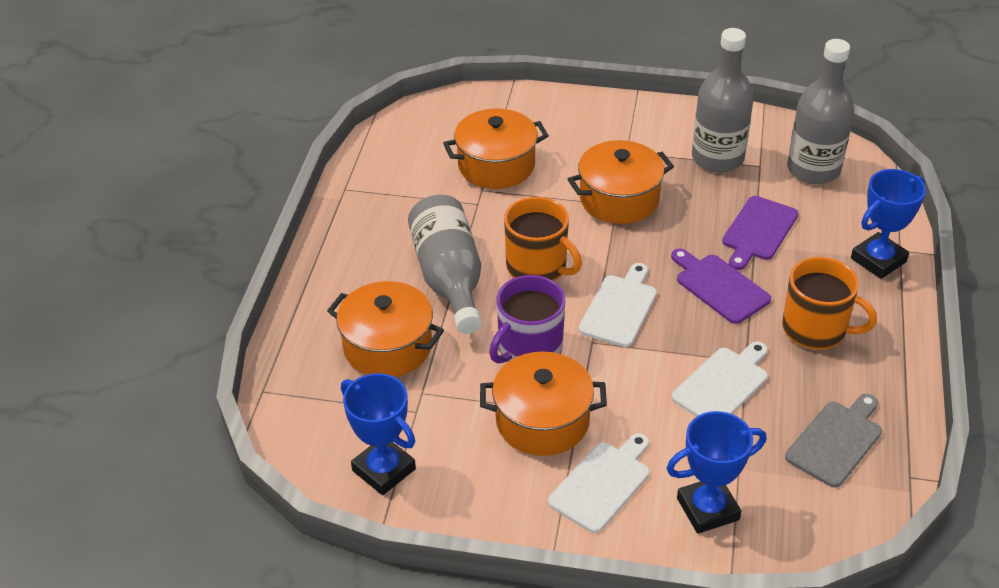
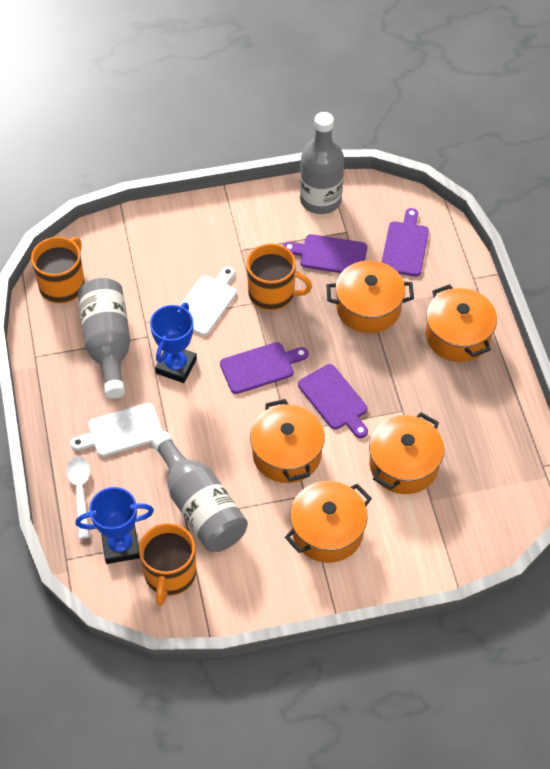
blue trophy: [341,373,416,495] [667,411,766,534] [851,169,926,279] = 3 -> [76,487,154,564] [150,303,197,383] = 2
grey cutting board: [785,394,882,488] = 1 -> none = 0
orange mug: [504,197,582,281] [782,257,877,350] = 2 -> [31,237,85,304] [139,523,196,606] [247,244,312,310] = 3
orange pot: [327,281,444,377] [443,108,549,189] [480,351,607,456] [568,140,674,224] = 4 -> [250,399,325,483] [285,481,372,563] [326,260,414,333] [369,412,444,494] [426,284,497,362] = 5
purple cutting board: [671,248,771,324] [722,196,798,270] = 2 -> [220,342,308,394] [283,234,367,273] [298,364,368,438] [382,208,429,276] = 4
purple mug: [489,275,565,364] = 1 -> none = 0
white cutting board: [548,433,649,533] [579,263,657,347] [672,341,768,416] = 3 -> [71,403,162,457] [180,266,237,336] = 2
white spoon: none = 0 -> [66,457,90,539] = 1

